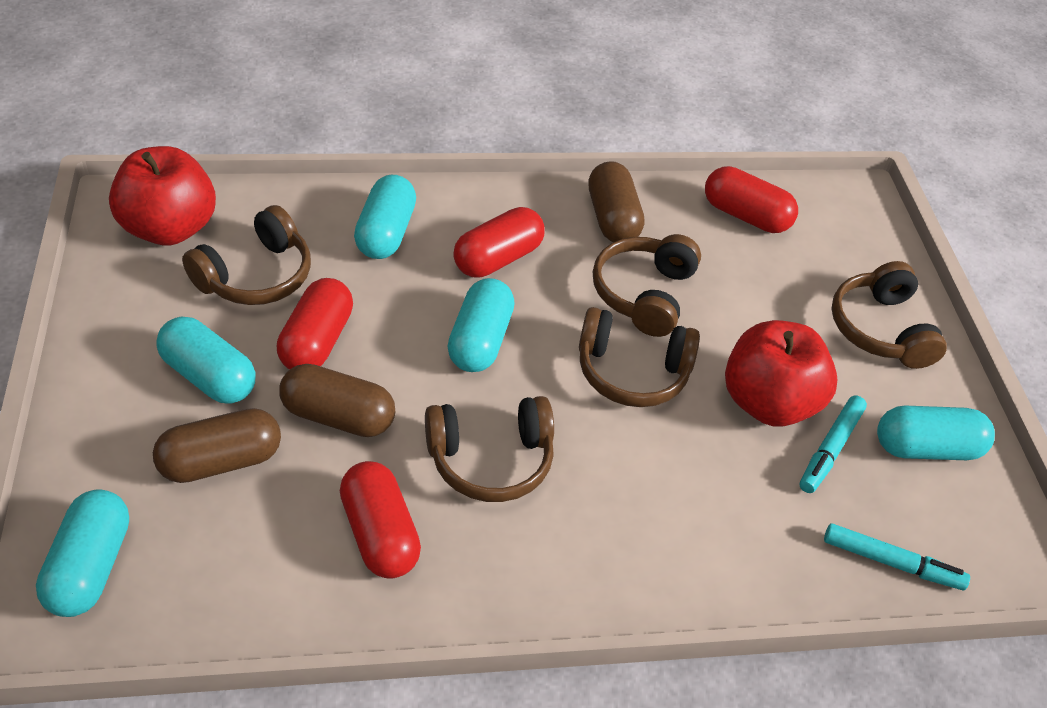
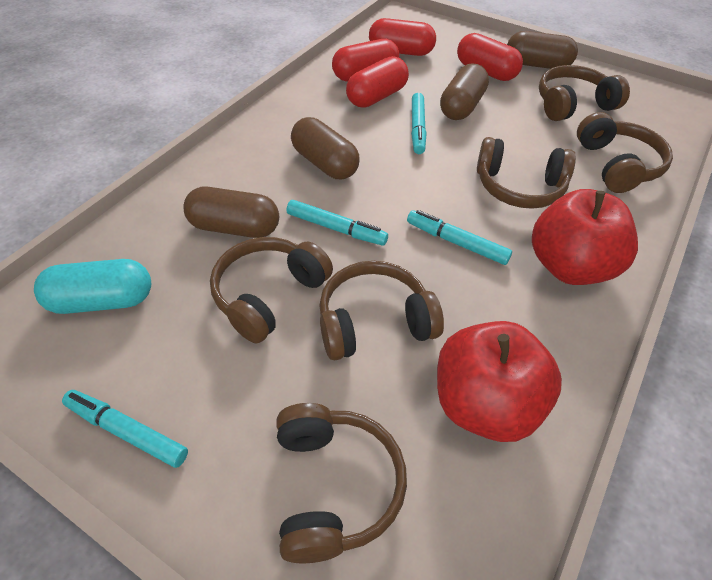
brown capsule: [153,408,281,483] [279,364,395,437] [588,161,644,242] = 3 -> [183,187,279,238] [291,117,360,179] [440,63,489,120] [507,31,578,69] = 4
brown headphones: [182,205,311,305] [425,396,554,502] [579,307,700,407] [593,234,701,337] [831,261,947,369] = 5 -> [210,237,333,343] [276,403,407,563] [319,261,444,360] [477,137,576,209] [539,65,630,121] [577,112,673,193] = 6
turquoise capsule: [36,489,129,617] [156,317,256,404] [354,175,416,259] [447,278,514,372] [877,406,995,460] = 5 -> [34,259,151,314] = 1
turquoise marker: [800,395,867,493] [824,524,970,590] = 2 -> [62,390,188,468] [286,200,388,246] [407,210,512,265] [411,93,427,154] = 4

